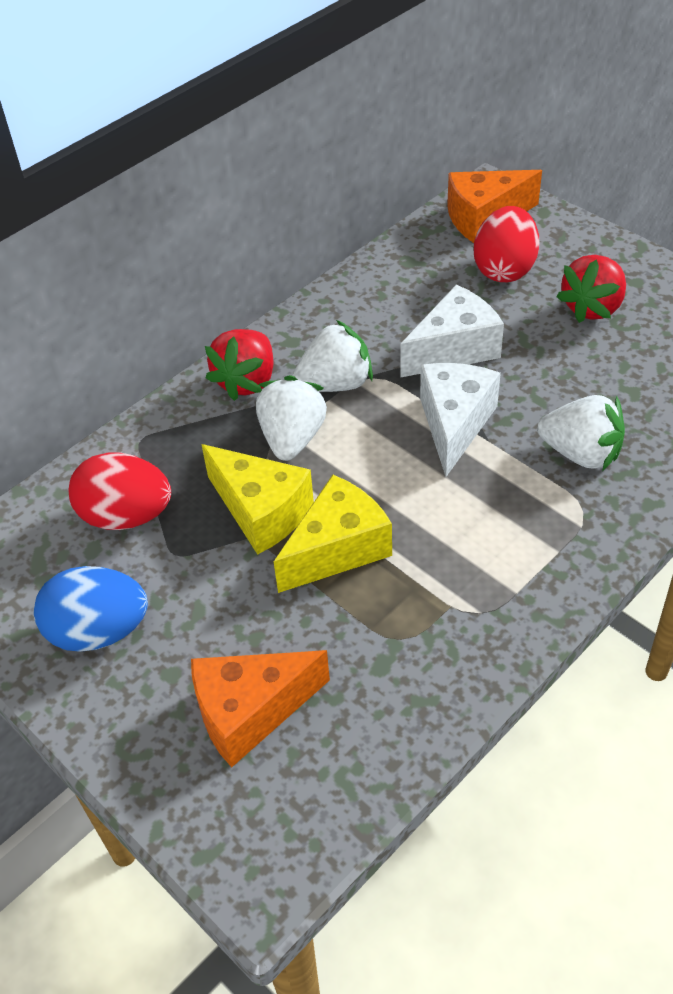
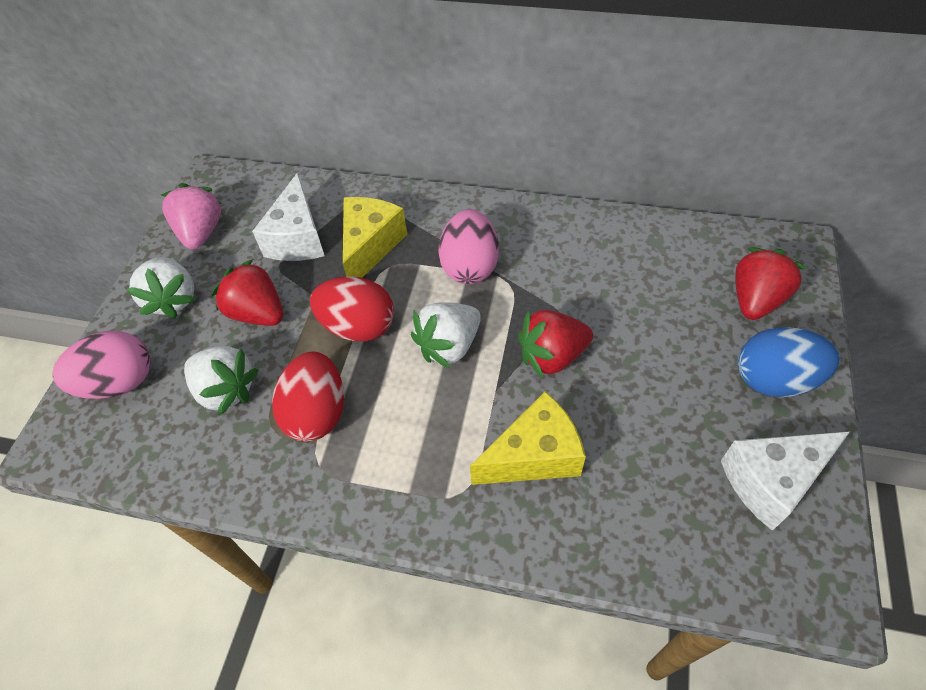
orange cheese: [191,650,330,767] [447,170,542,243] = 2 -> none = 0
pink egg: none = 0 -> [52,331,151,399] [438,209,499,284] = 2
pink strawberry: none = 0 -> [161,183,222,249] = 1
red strawberry: [205,329,273,401] [556,255,626,323] = 2 -> [211,259,283,326] [518,310,593,378] [735,248,807,320] = 3

